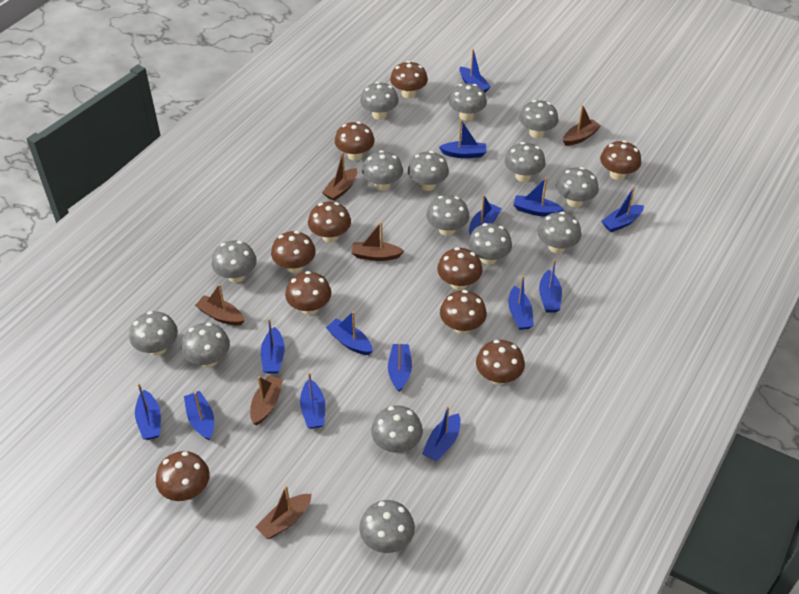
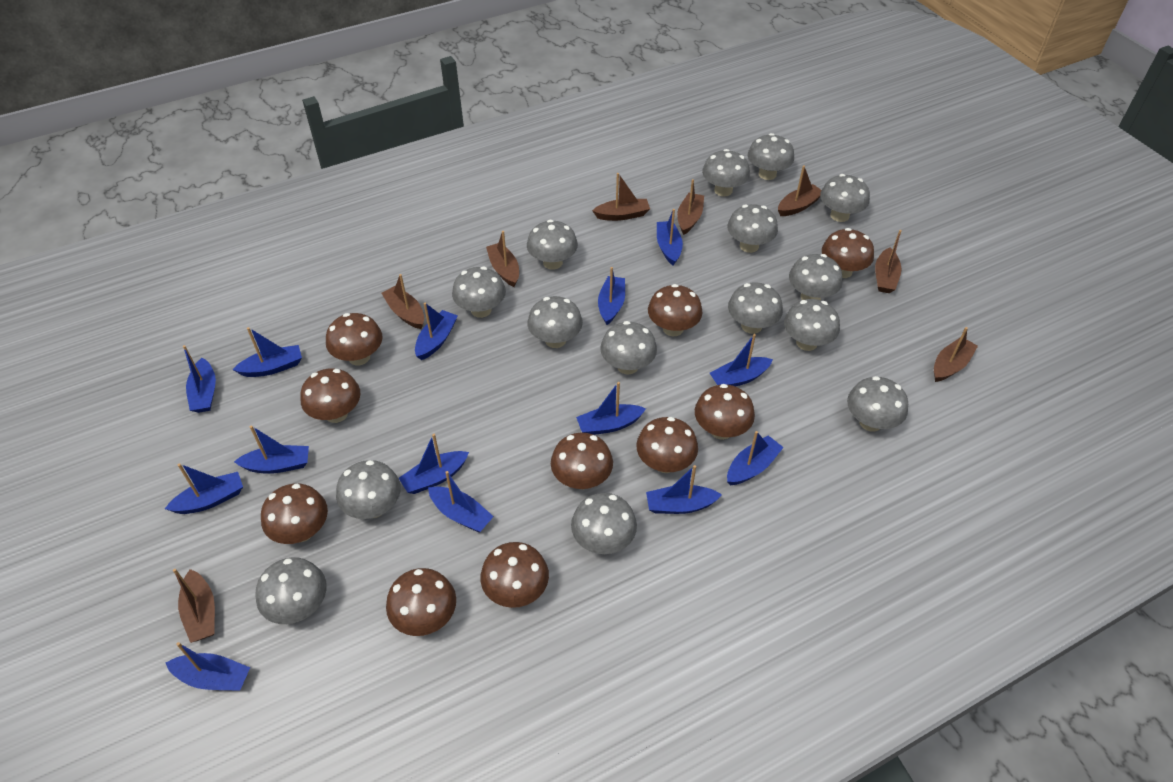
brown boat: [195,284,245,326] [250,375,283,425] [256,485,312,539] [322,152,357,201] [352,222,404,261] [563,105,601,146] = 6 -> [173,569,215,643] [381,274,424,329] [486,231,519,287] [592,173,650,221] [677,179,704,235] [778,165,822,216] [875,230,902,293] [934,327,978,382] = 8

